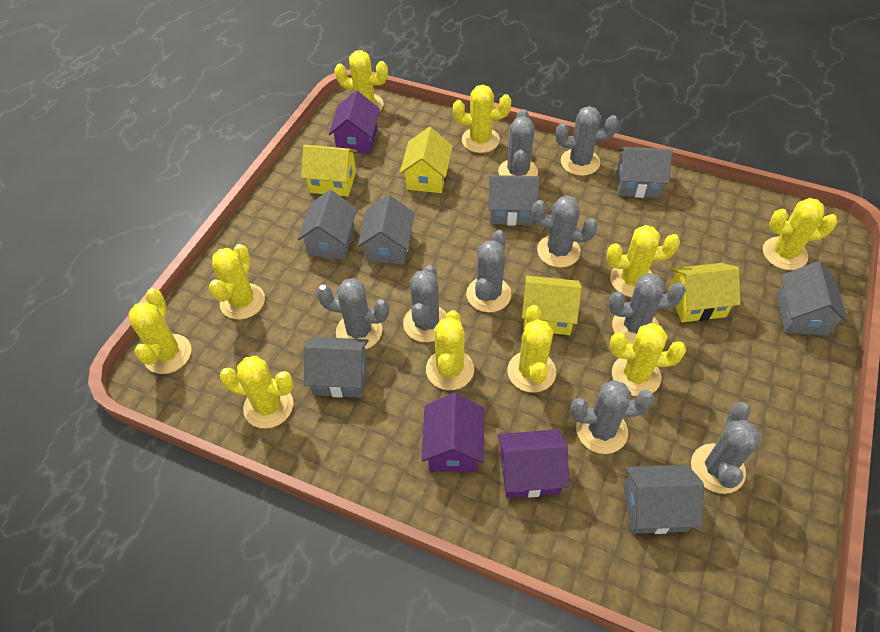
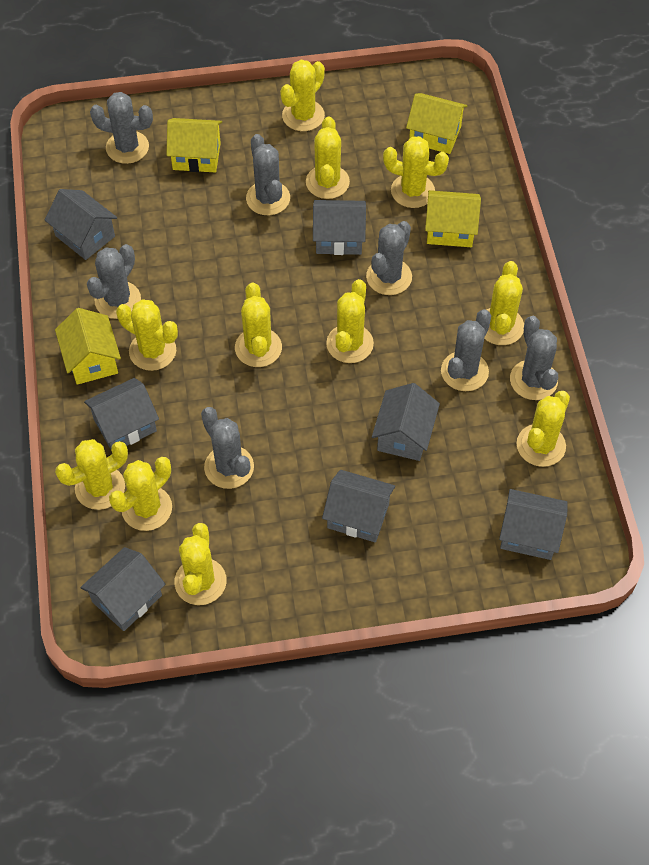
grey cactus: [316,278,389,350] [403,265,447,342] [466,230,512,312] [498,109,538,176] [532,196,598,268] [556,106,619,176] [570,380,655,454] [608,273,686,344] [691,402,761,494] = 9 -> [87,244,141,319] [90,92,153,164] [201,407,254,489] [246,134,290,215] [366,221,412,295] [441,310,491,391] [510,316,558,400] = 7
purple house: [329,91,380,154] [422,393,484,472] [498,429,569,498] = 3 -> none = 0
yellow cactus: [128,288,192,374] [209,244,265,320] [219,356,294,429] [334,50,388,112] [426,310,474,390] [453,85,511,153] [507,305,556,393] [606,225,680,297] [610,323,686,396] [763,198,837,270] = 10 -> [55,439,128,510] [109,457,172,531] [116,299,178,371] [174,523,227,605] [235,282,282,367] [280,60,325,131] [306,117,350,199] [326,279,374,363] [383,136,449,208] [484,261,524,345] [517,391,570,467] = 11

